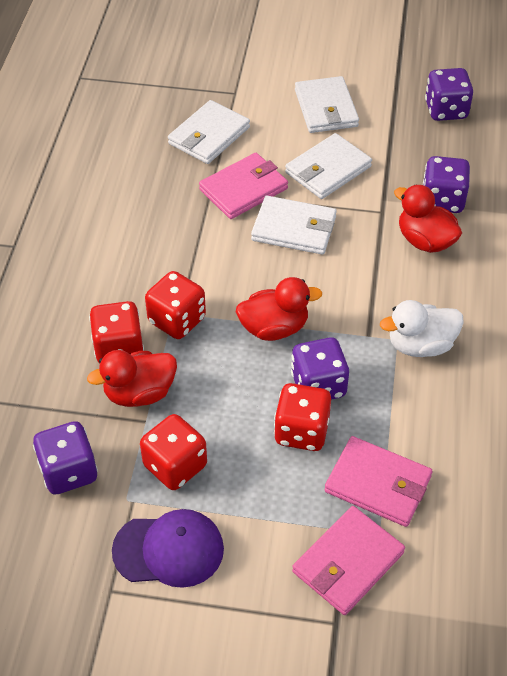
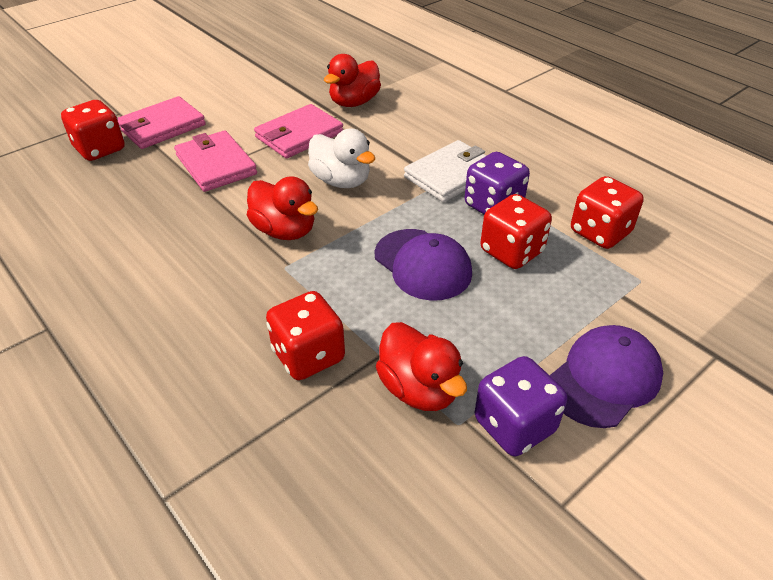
purple cap: [112,509,224,588] = 1 -> [375,229,472,301] [550,325,663,428] = 2
purple dice: [33,421,98,494] [291,337,349,400] [423,156,470,213] [425,68,473,121] = 4 -> [465,152,530,215] [475,356,567,456] = 2
white wallet: [168,100,250,164] [251,196,337,255] [285,133,372,199] [295,76,359,133] = 4 -> [404,140,486,202] = 1

